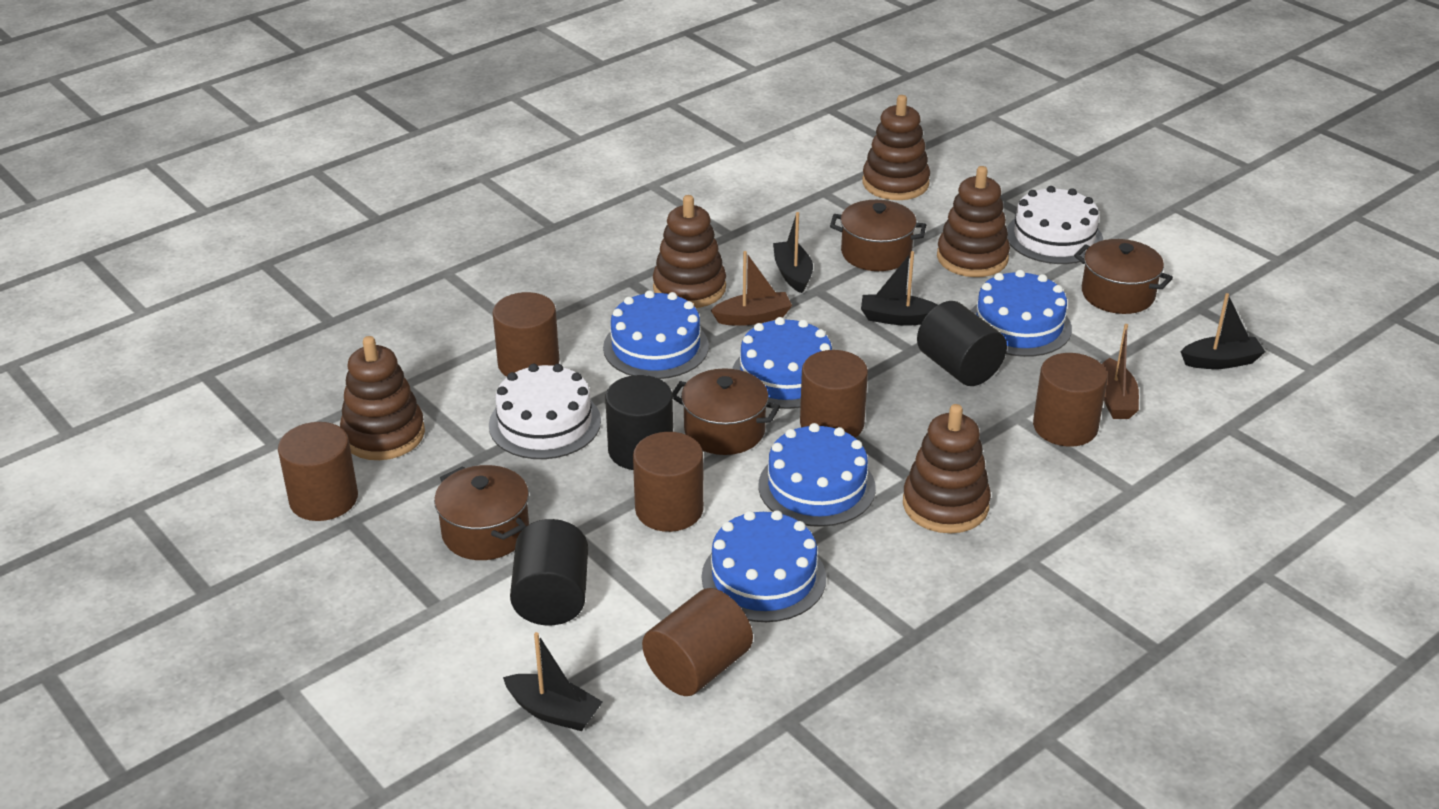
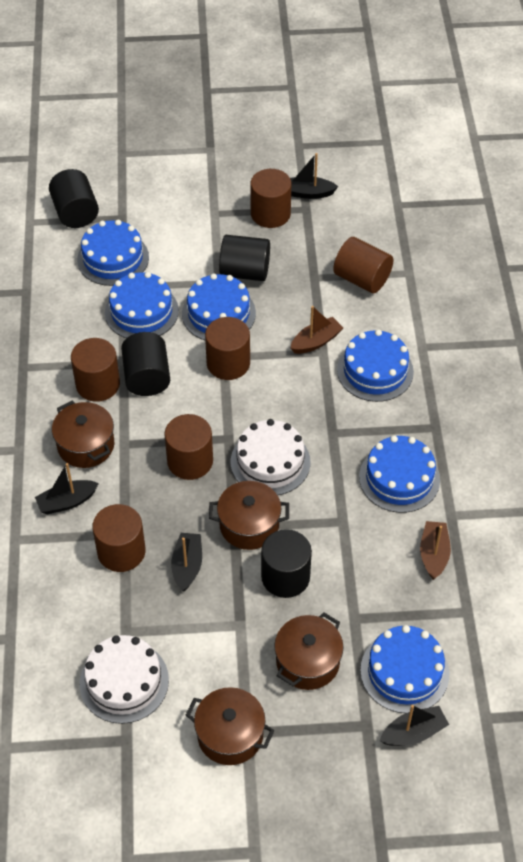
black cylinder: [510,519,588,625] [605,375,673,470] [917,301,1007,386] = 3 -> [49,169,99,228] [121,332,170,396] [219,235,270,281] [261,529,312,598] = 4
blue cake: [603,290,709,379] [702,510,826,622] [732,317,832,409] [758,423,876,527] [971,270,1072,357] = 5 -> [77,220,149,286] [105,272,179,338] [182,273,256,340] [337,329,414,402] [359,435,440,513] [360,625,449,713] = 6
brown stacking toy: [340,336,425,460] [653,195,726,308] [862,95,930,200] [903,404,991,533] [937,166,1010,277] = 5 -> none = 0

